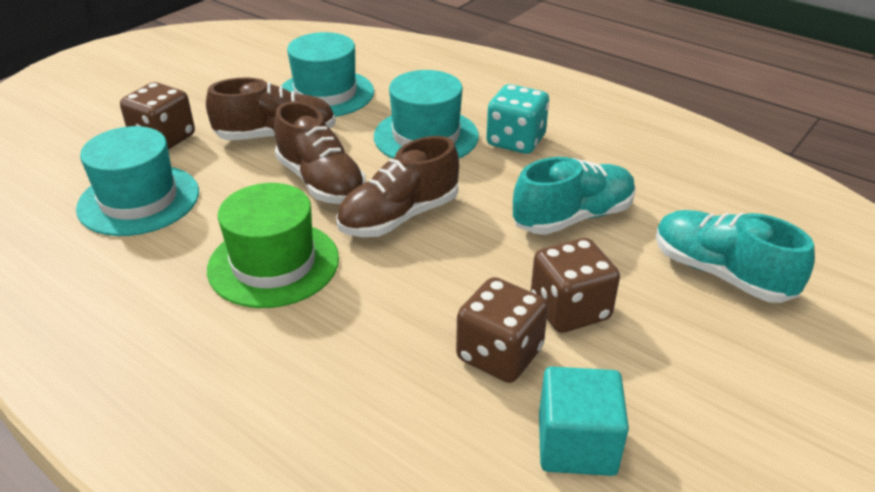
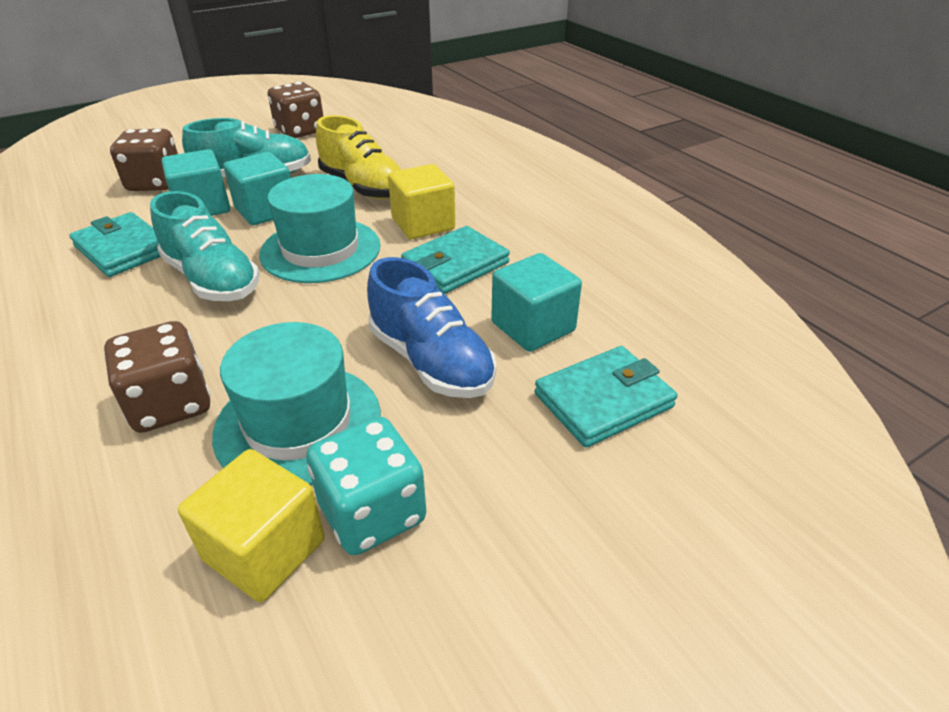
blue shoe: none = 0 -> [367,257,496,398] = 1
brown shoe: [206,78,336,140] [274,101,366,204] [336,136,459,237] = 3 -> none = 0
green hat: [207,183,339,308] = 1 -> none = 0
turquoise cube: [539,366,629,476] = 1 -> [162,149,230,216] [224,152,291,225] [491,253,582,352] = 3
turquoise hat: [76,126,199,236] [281,32,374,117] [374,70,479,158] = 3 -> [212,322,381,485] [259,174,380,283] = 2
turquoise wallet: none = 0 -> [70,212,161,277] [401,226,510,294] [535,346,678,448] = 3
yellow cube: none = 0 -> [178,449,325,602] [388,164,455,239] = 2
yellow shoe: none = 0 -> [316,115,401,199] = 1

